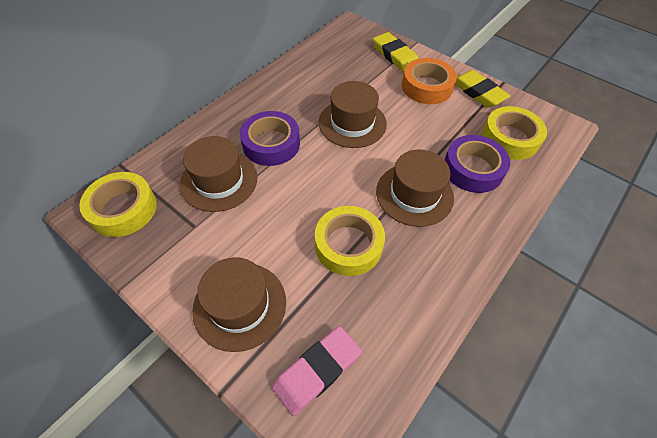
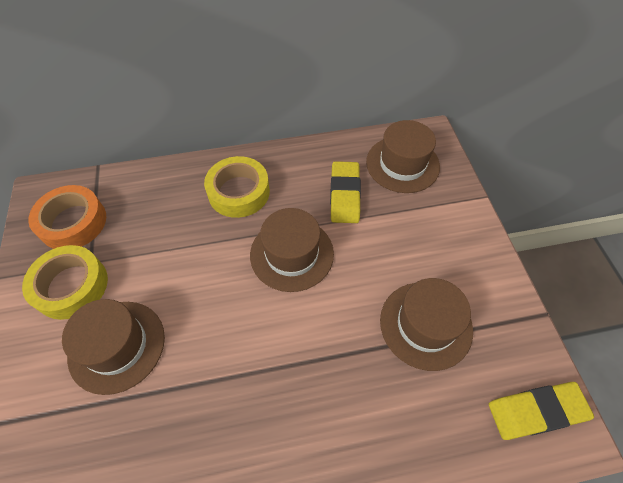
pink eraser: [272,326,362,416] = 1 -> none = 0
purple tape: [240,111,300,166] [444,135,510,193] = 2 -> none = 0
yellow tape: [79,172,157,237] [315,206,385,276] [482,106,547,160] = 3 -> [22,245,108,320] [204,156,270,218] = 2

